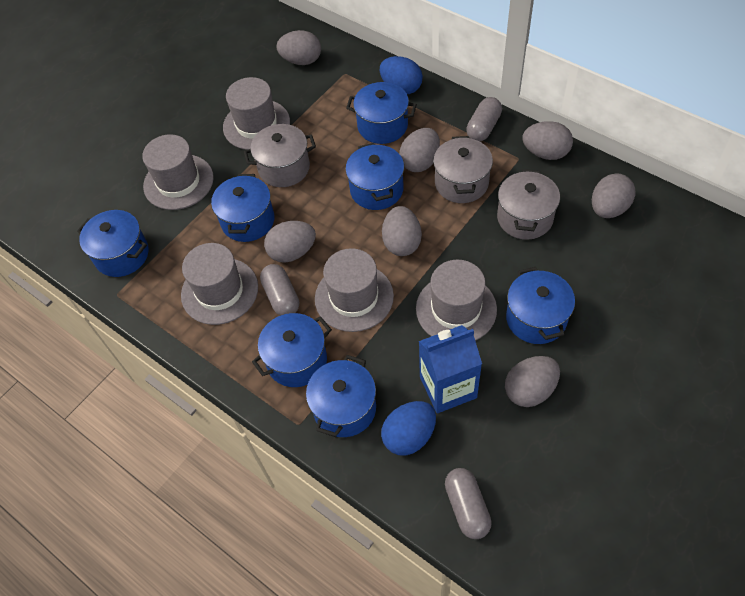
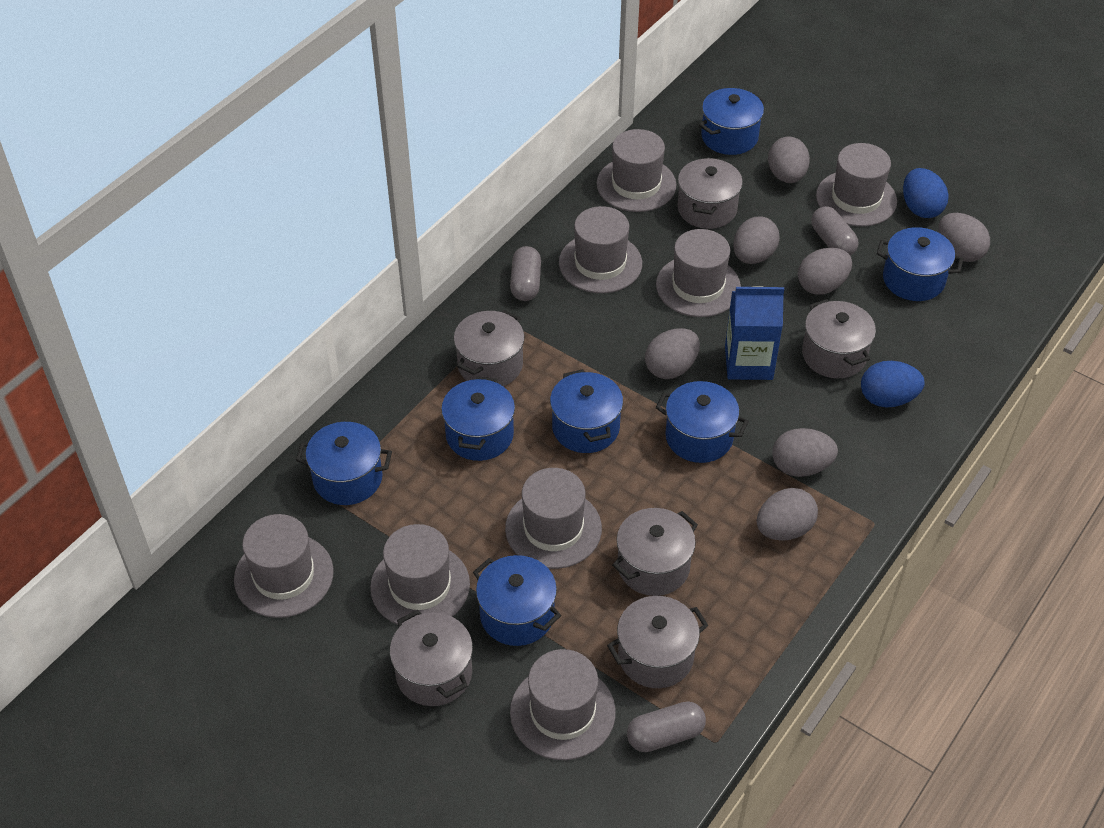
grey hat: [142,134,214,210] [181,243,258,325] [223,77,290,150] [315,248,394,332] [416,260,497,341] = 5 -> [234,514,334,618] [370,524,470,625] [505,468,602,569] [510,649,616,760] [559,206,642,293] [596,129,677,212] [656,229,741,317] [816,143,897,227] = 8
grey pot: [244,124,316,187] [433,136,493,203] [497,169,560,240] = 3 -> [390,610,473,706] [454,310,525,386] [607,596,708,688] [612,508,698,596] [677,157,743,229] [802,299,876,378] = 6

